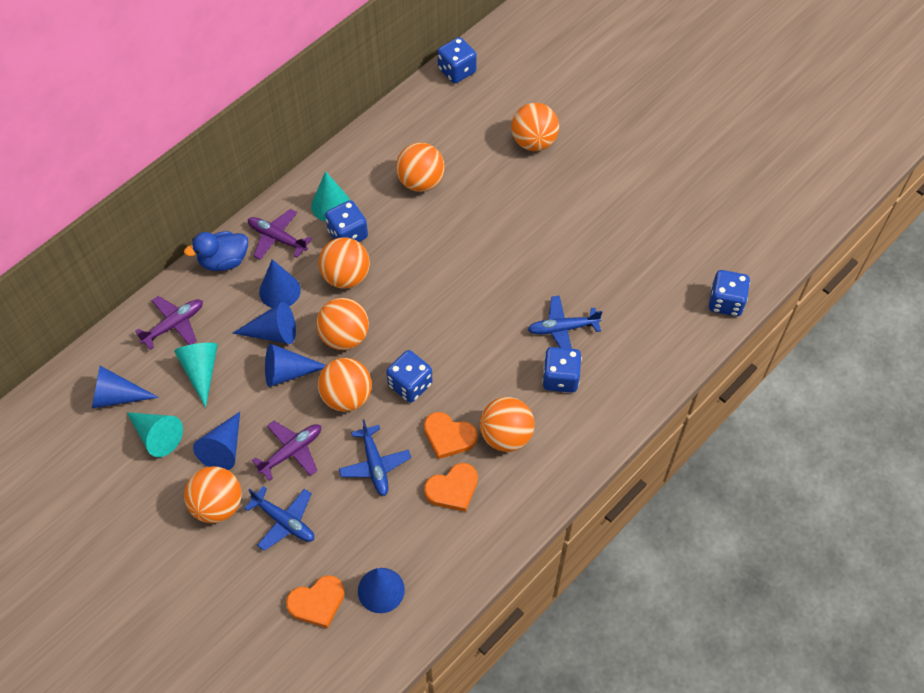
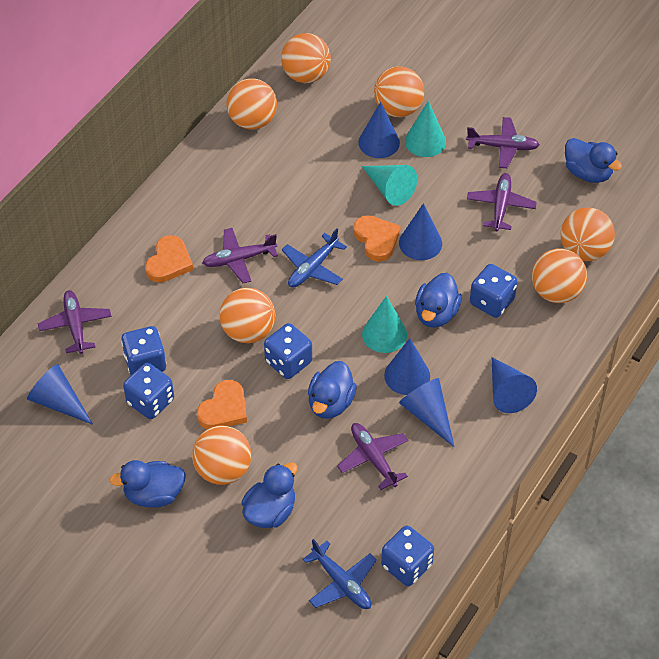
blue duck: [184,231,248,271] = 1 -> [109,460,186,507] [241,462,298,528] [308,361,357,419] [415,273,462,328] [565,138,622,183] = 5
blue plane: [244,486,314,551] [339,419,411,496] [528,296,602,349] = 3 -> [282,228,347,288] [303,539,377,609] = 2
purple plane: [135,296,203,350] [248,209,312,260] [252,421,321,481] = 3 -> [38,290,111,354] [203,228,278,283] [337,423,409,490] [466,117,540,168] [467,173,537,231] = 5

